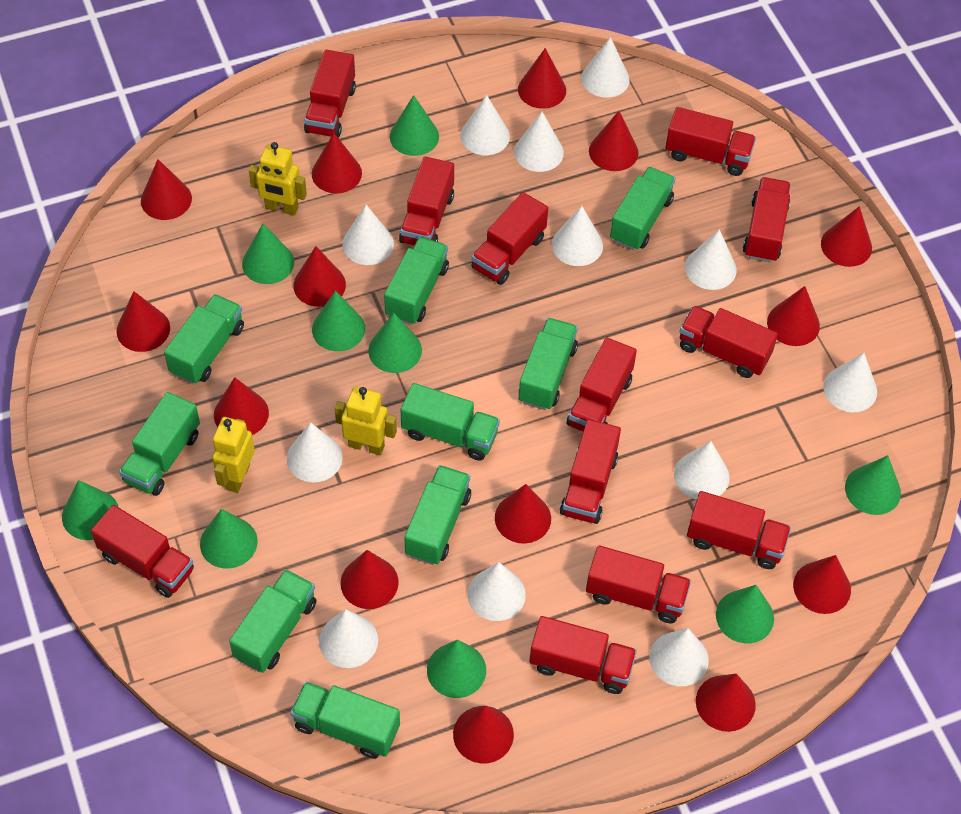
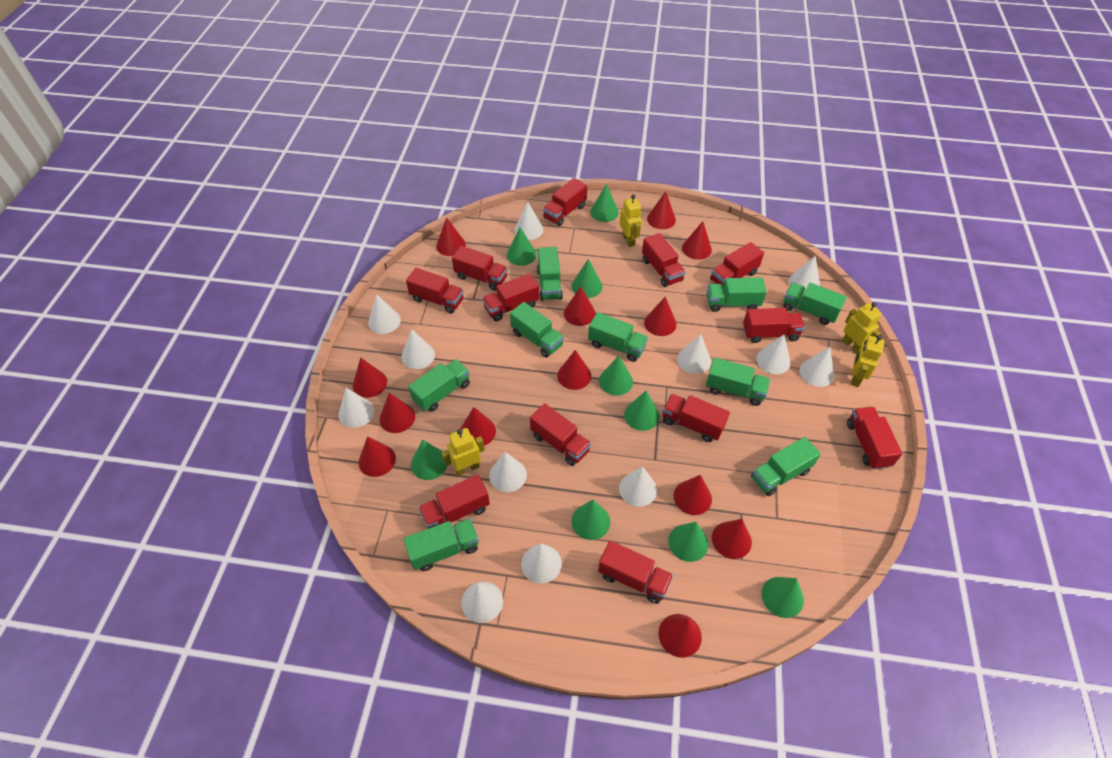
red cone: [116,291,170,352] [141,159,192,220] [214,377,269,435] [293,246,346,307] [312,133,362,193] [341,550,399,609] [453,706,514,763] [495,484,551,544] [518,48,566,109] [589,111,638,171] [696,674,756,732] [767,286,820,346] [793,555,851,614] [821,206,872,267] = 14 -> [353,357,387,398] [359,436,396,477] [379,393,415,433] [436,217,466,256] [461,407,496,446] [557,350,591,390] [564,287,596,326] [644,297,677,336] [647,191,676,229] [659,614,702,658] [674,475,712,515] [682,221,712,260] [712,519,752,559] = 13
yellow robot: [212,417,255,493] [249,142,307,216] [335,386,397,455] = 3 -> [442,428,485,476] [620,195,642,247] [842,302,882,354] [851,335,885,387] = 4

